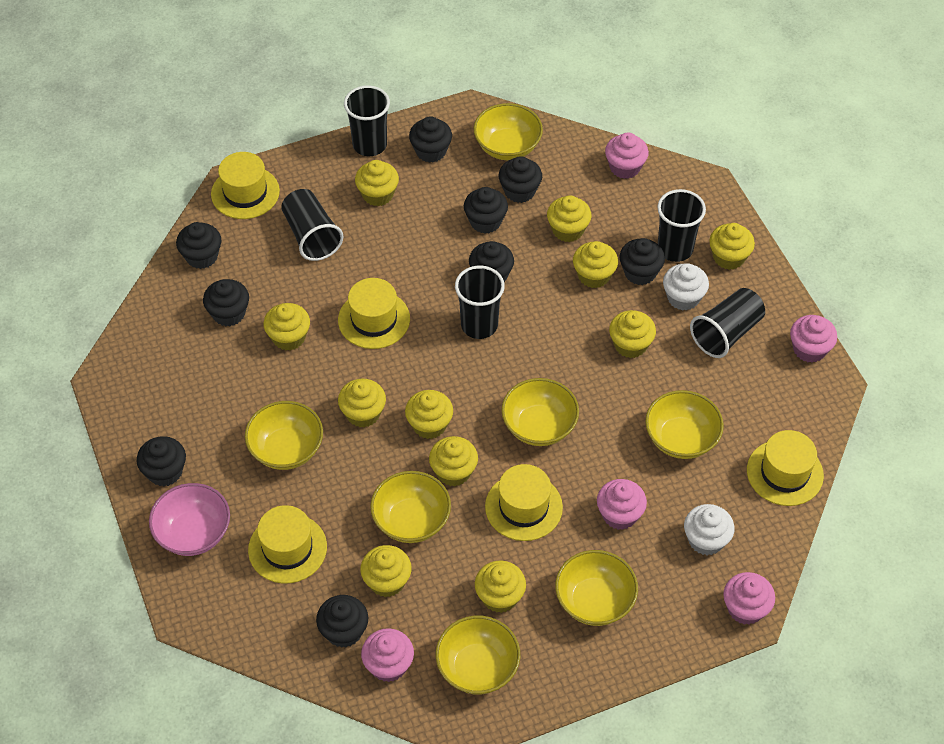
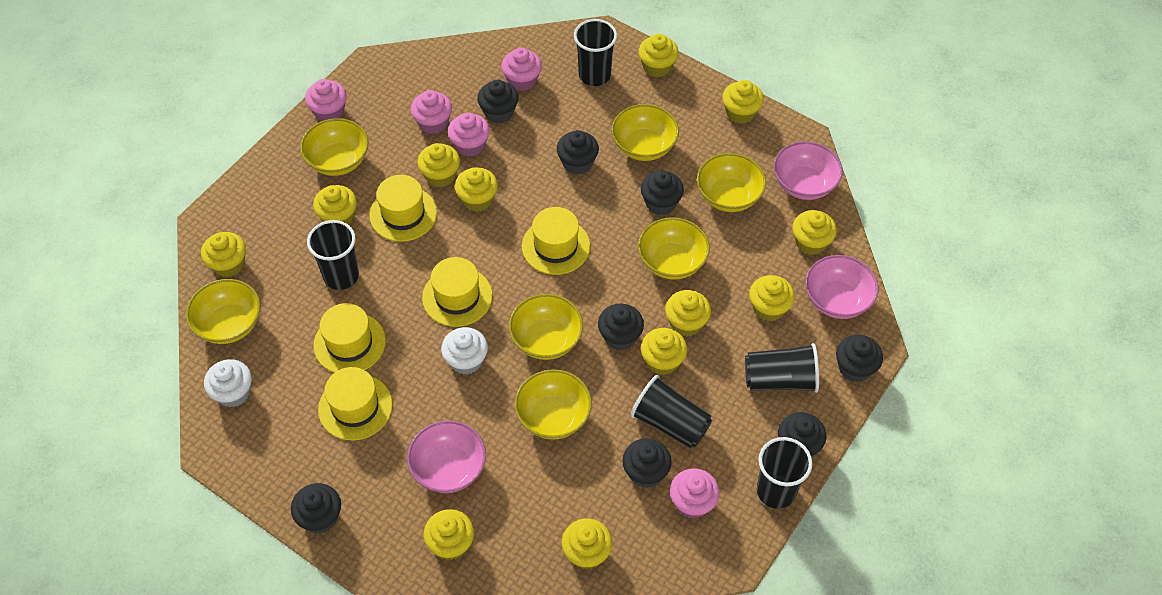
black cupcake: [137,436,186,486] [176,222,221,269] [203,279,249,326] [316,595,368,648] [409,116,452,163] [464,187,508,233] [469,241,514,283] [499,156,542,203] [620,238,665,285] = 9 -> [291,483,341,534] [477,80,519,124] [557,130,599,174] [598,304,644,350] [622,438,672,488] [641,171,684,215] [778,412,826,457] [836,335,883,382] = 8
pink bowl: [149,483,230,556] = 1 -> [407,420,486,493] [774,141,843,200] [805,255,878,319] = 3
yellow cupcake: [263,303,310,350] [338,379,386,428] [355,160,399,206] [360,545,412,597] [405,390,453,439] [429,436,478,486] [475,560,526,613] [547,195,591,242] [573,241,618,288] [609,310,656,358] [709,223,755,270] = 11 -> [201,232,246,277] [313,185,357,225] [417,143,460,187] [424,509,474,560] [455,167,498,212] [562,519,612,569] [638,34,679,77] [641,328,687,375] [665,290,711,337] [722,80,764,124] [749,275,795,322] [793,210,837,255] = 12

